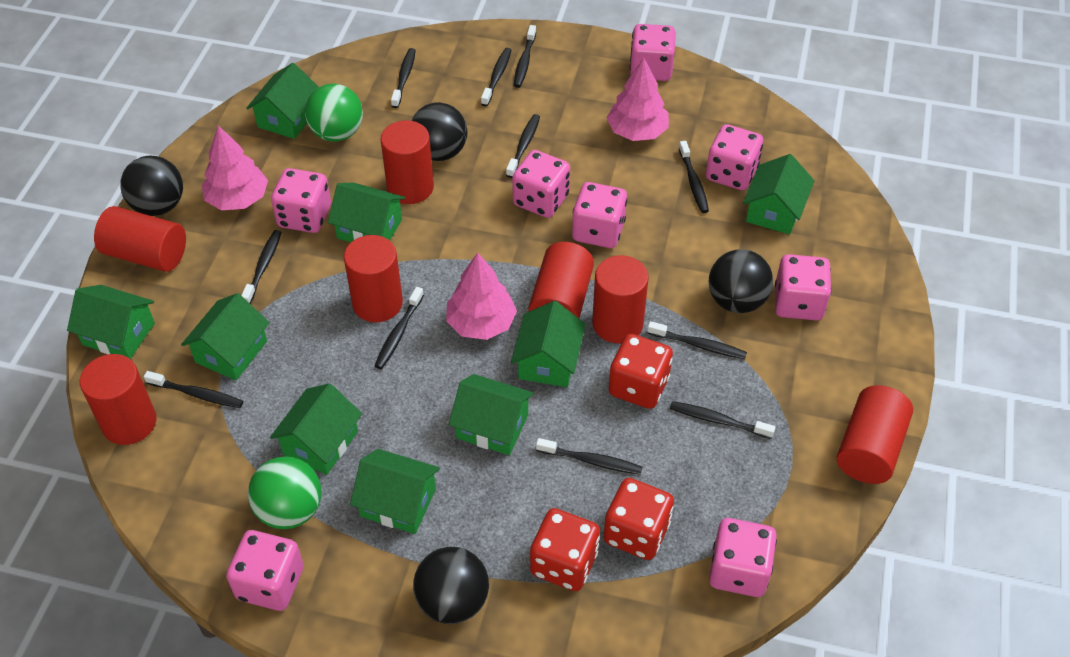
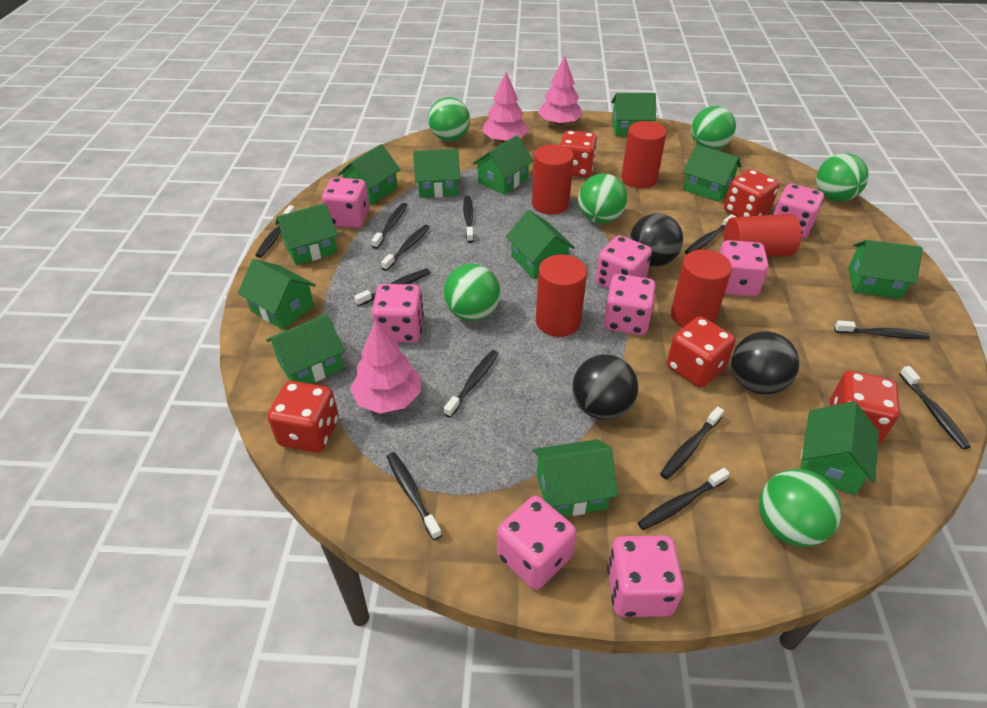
black ball: [120,156,183,216] [412,102,468,161] [413,547,489,624] [709,250,773,313] = 4 -> [572,354,638,420] [629,213,683,266] [731,331,799,394] = 3
black toothbrush: [144,371,243,408] [241,230,282,304] [375,287,424,369] [391,48,416,108] [481,48,512,106] [506,114,540,178] [514,25,536,88] [536,438,642,475] [647,321,747,359] [670,401,776,439] [679,141,709,213] = 11 -> [255,205,295,258] [354,268,430,306] [371,203,407,249] [381,225,430,271] [387,452,442,540] [444,350,499,418] [463,196,474,243] [638,468,730,530] [660,406,724,479] [685,214,736,254] [834,320,930,340] [899,366,971,449] = 12
green ball: [248,456,322,529] [305,84,363,142] = 2 -> [428,97,470,141] [443,264,500,321] [578,173,627,223] [691,106,736,150] [759,469,842,547] [816,153,869,202] = 6
green house: [67,285,155,359] [181,293,270,380] [247,63,319,139] [270,383,362,475] [328,182,405,242] [350,449,440,534] [449,374,534,455] [511,301,586,387] [743,154,814,235] = 9 -> [238,259,316,330] [266,314,345,384] [275,203,338,265] [338,144,401,205] [413,149,460,198] [473,135,534,195] [506,210,575,279] [533,439,618,516] [611,93,656,136] [683,144,741,202] [800,401,879,495] [848,240,923,299] = 12
red cylinder: [80,354,157,445] [94,206,186,272] [344,235,403,322] [380,120,434,204] [528,242,594,318] [592,255,649,343] [837,385,913,484] = 7 -> [532,144,574,215] [536,255,587,337] [621,121,667,188] [671,249,732,328] [724,214,801,257] = 5
red dice: [530,508,600,591] [603,478,674,560] [609,334,673,409] = 3 -> [267,381,339,453] [560,130,597,177] [667,316,736,387] [724,169,780,217] [830,371,900,444] = 5

